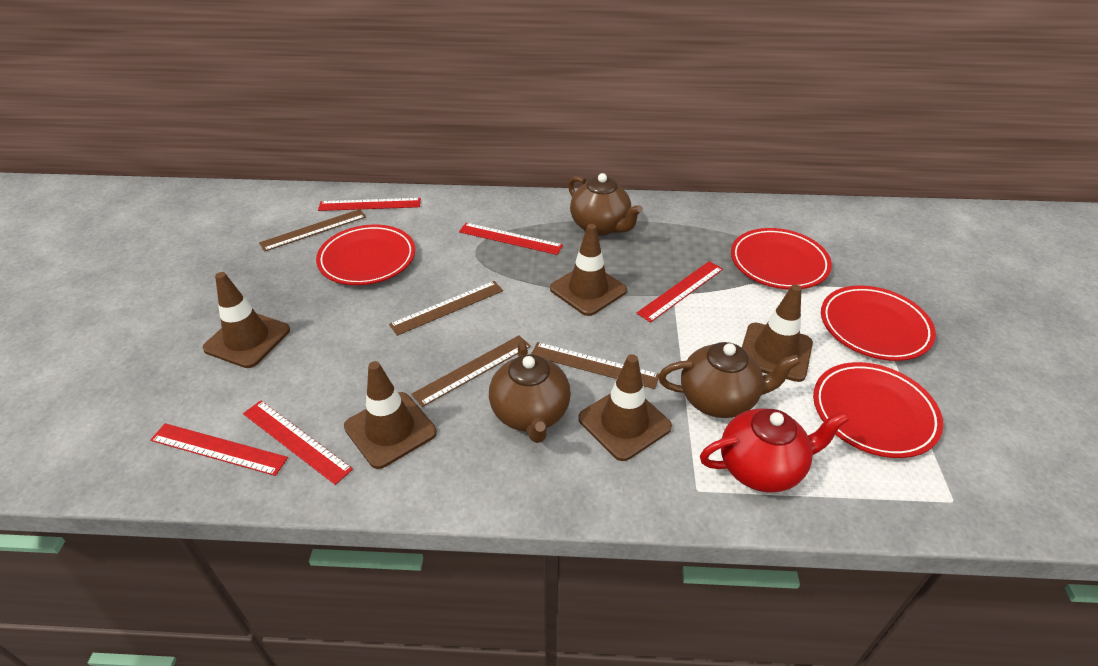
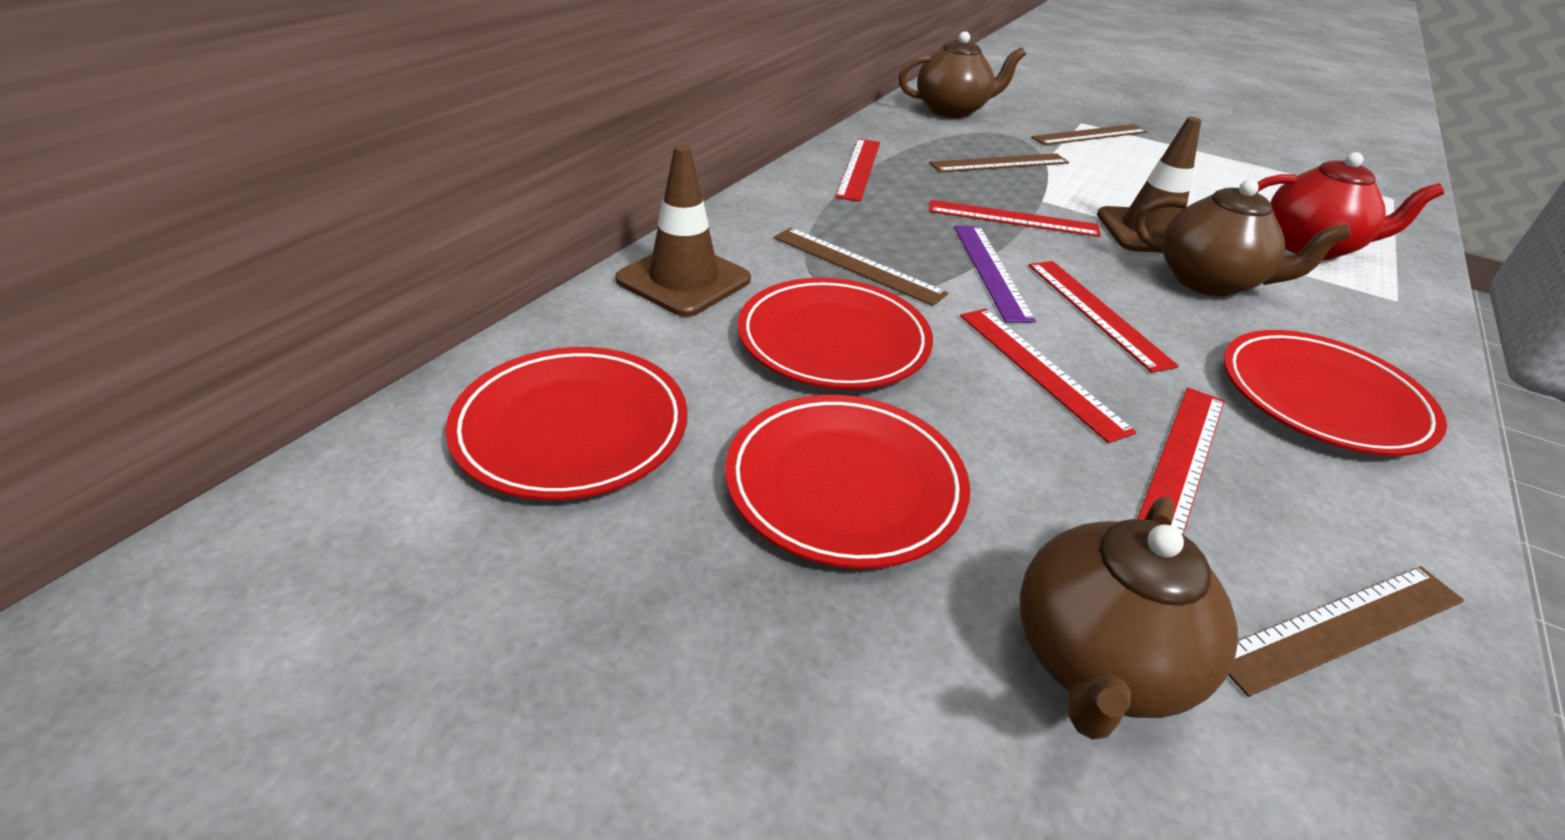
brown traffic cone: [203,272,290,368] [344,361,437,469] [550,224,627,316] [578,354,672,461] [742,284,813,382] = 5 -> [615,145,751,317] [1097,117,1201,252] = 2
purple ruler: none = 0 -> [954,226,1036,323] = 1

